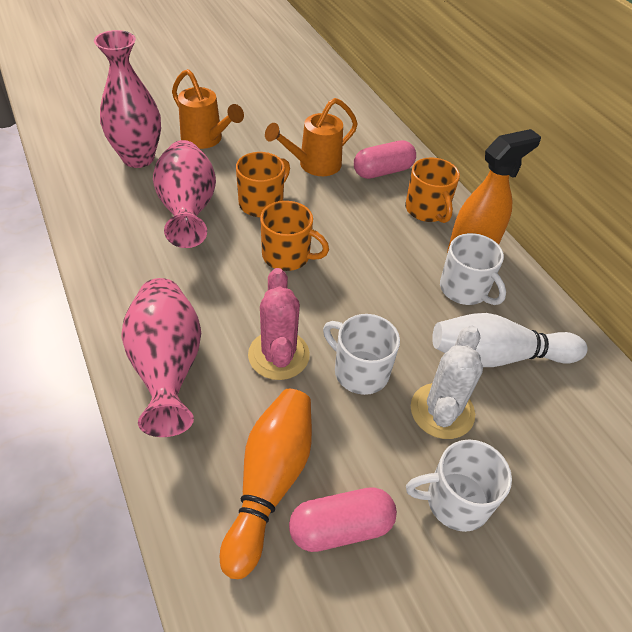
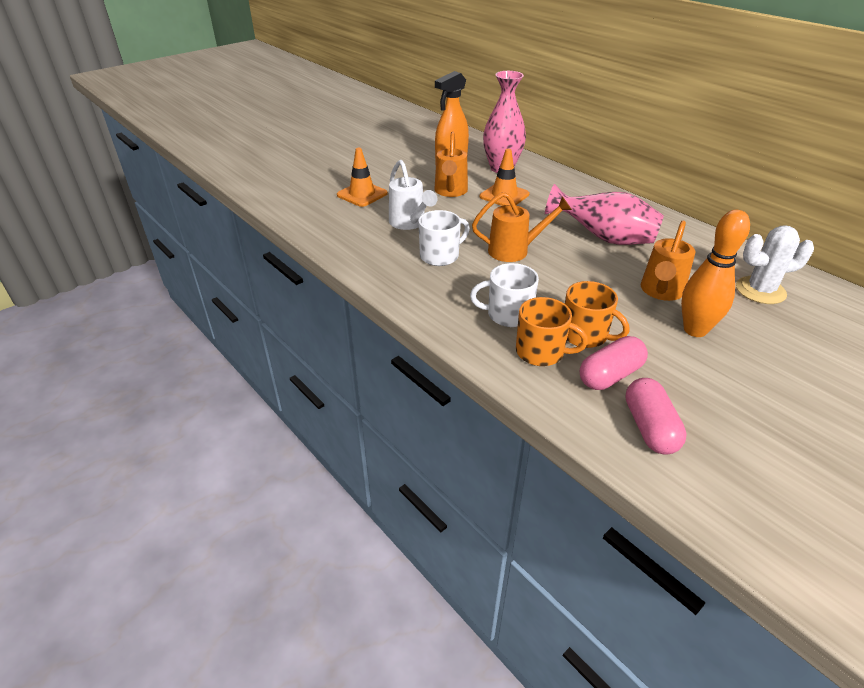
orange mug: [236,152,290,217] [260,201,329,271] [405,157,460,223] = 3 -> [516,297,588,366] [565,281,629,348] = 2
orange traffic cone: none = 0 -> [337,148,388,207] [480,149,530,206] = 2
orange watering can: [172,69,244,149] [265,98,358,176] = 2 -> [434,132,468,197] [472,192,572,262] [641,221,695,301] = 3
pink cactus: [248,268,310,380] = 1 -> none = 0
pink vase: [94,30,161,168] [121,278,201,437] [153,140,216,248] = 3 -> [483,71,526,173] [545,184,664,245] = 2
white bowling pin: [432,313,587,367] = 1 -> none = 0
white mug: [323,314,400,395] [406,439,512,532] [440,233,506,305] = 3 -> [418,210,470,266] [470,263,539,327] = 2
white watering can: none = 0 -> [389,160,437,230] = 1

